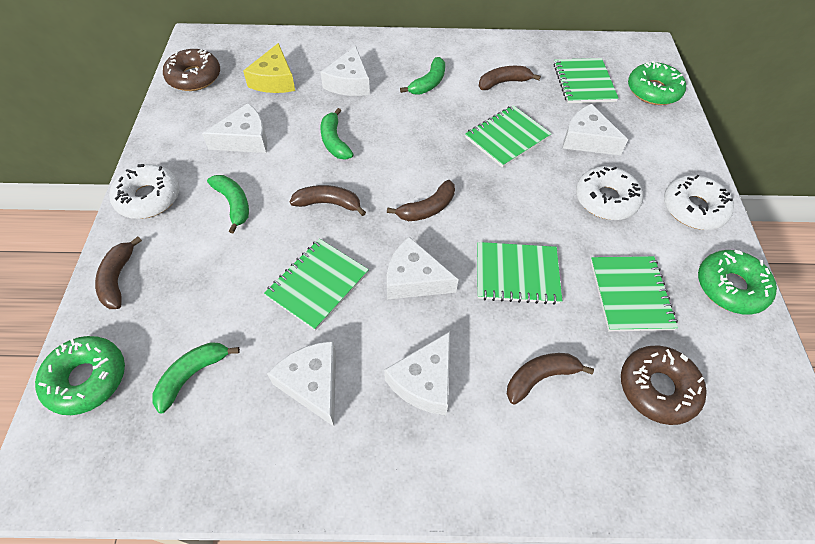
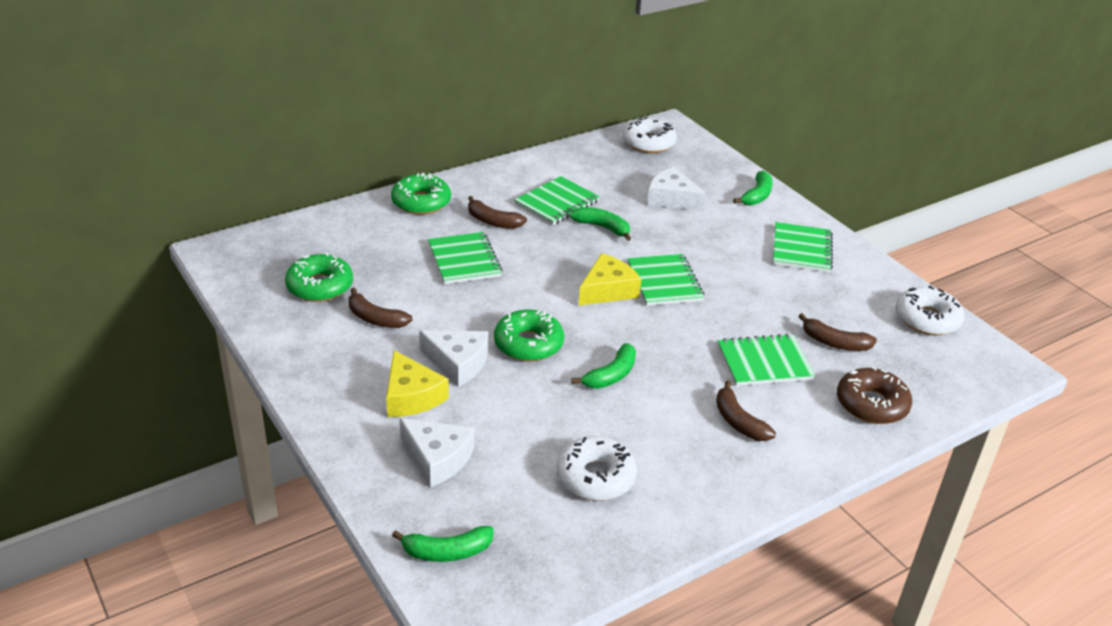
brown banana: [95,236,142,309] [290,185,366,216] [387,180,455,221] [479,66,541,90] [507,353,594,405] = 5 -> [349,288,412,328] [468,196,527,229] [716,380,776,441] [799,313,877,351] = 4
brown donut: [163,49,220,91] [621,345,707,425] = 2 -> [837,366,912,424] = 1
white cheese: [202,103,267,153] [267,341,336,426] [321,46,370,96] [384,332,450,415] [387,237,459,300] [563,104,628,155] = 6 -> [399,418,474,488] [419,330,488,387] [647,167,706,211] = 3
yellow cheese: [243,43,295,93] = 1 -> [386,350,449,417] [578,253,642,306] = 2

